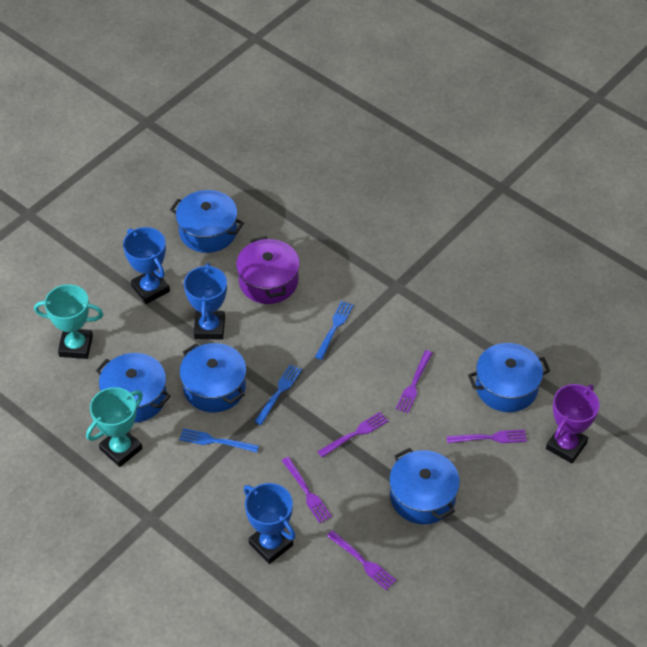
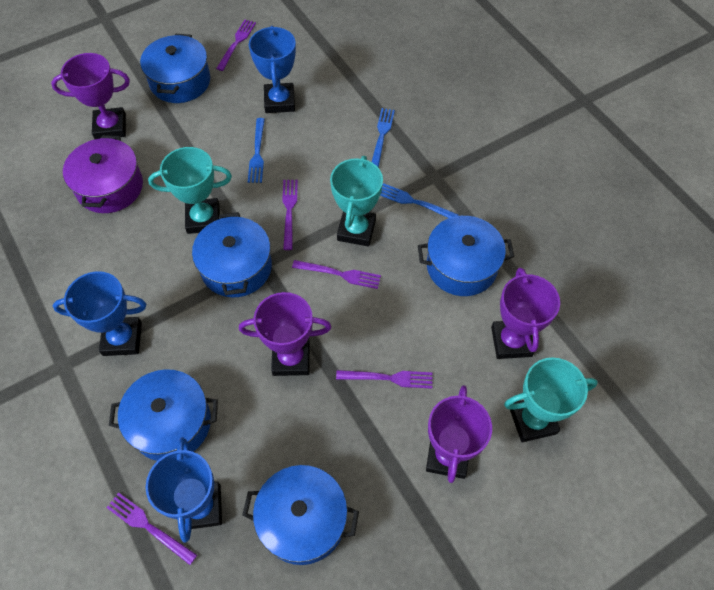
purple trophy: [546,384,600,463] = 1 -> [51,53,130,139] [239,292,331,376] [426,385,492,483] [491,268,560,359] = 4
turquoise trophy: [34,284,103,359] [86,387,143,467] = 2 -> [148,147,232,234] [330,156,383,246] [504,357,598,442] = 3

